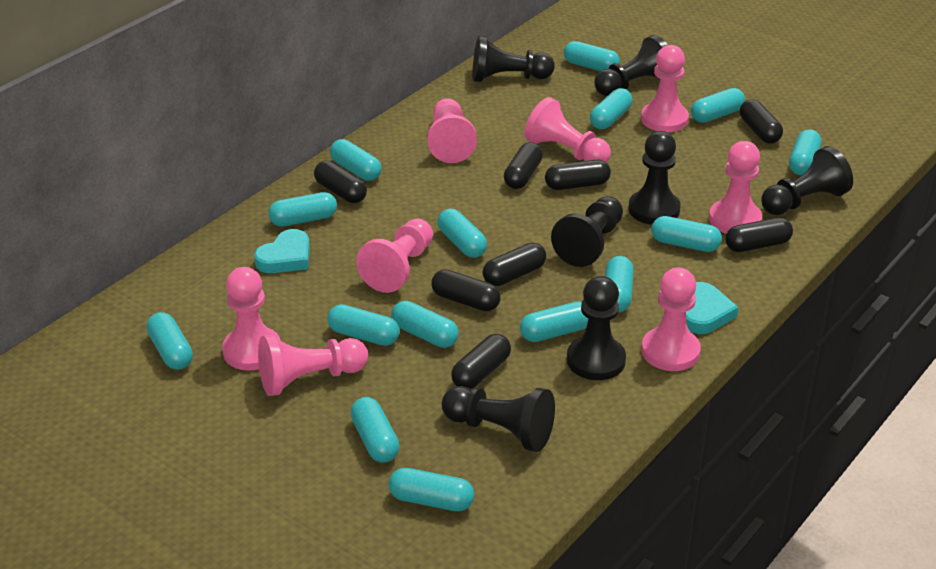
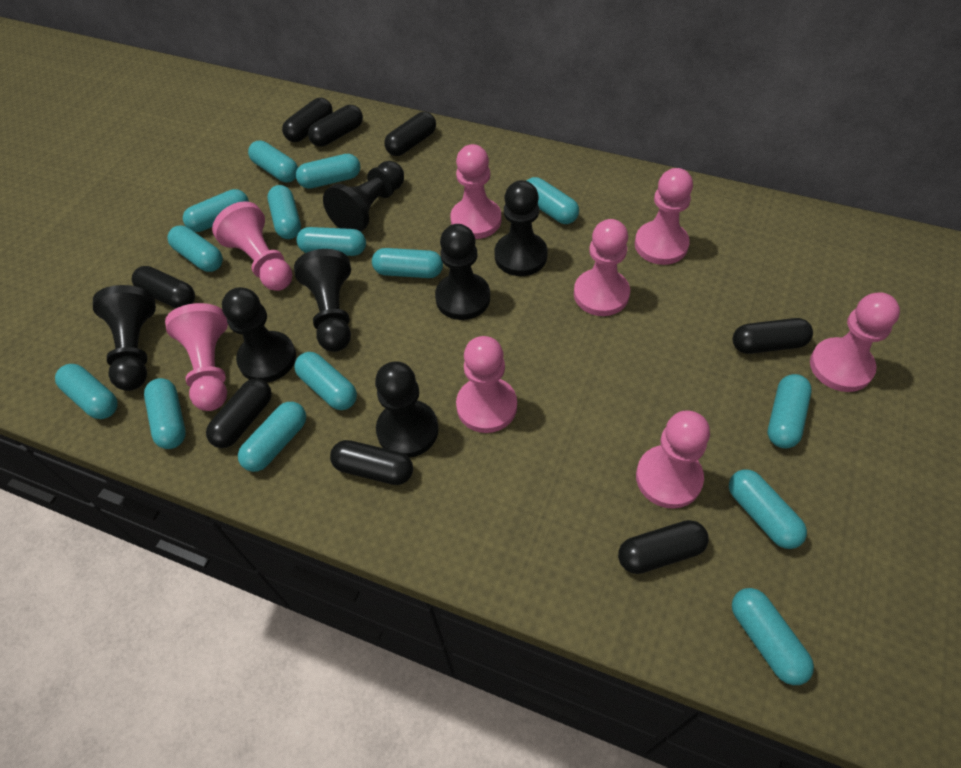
turquoise heart: [254,229,310,273] [686,282,738,334] = 2 -> none = 0

